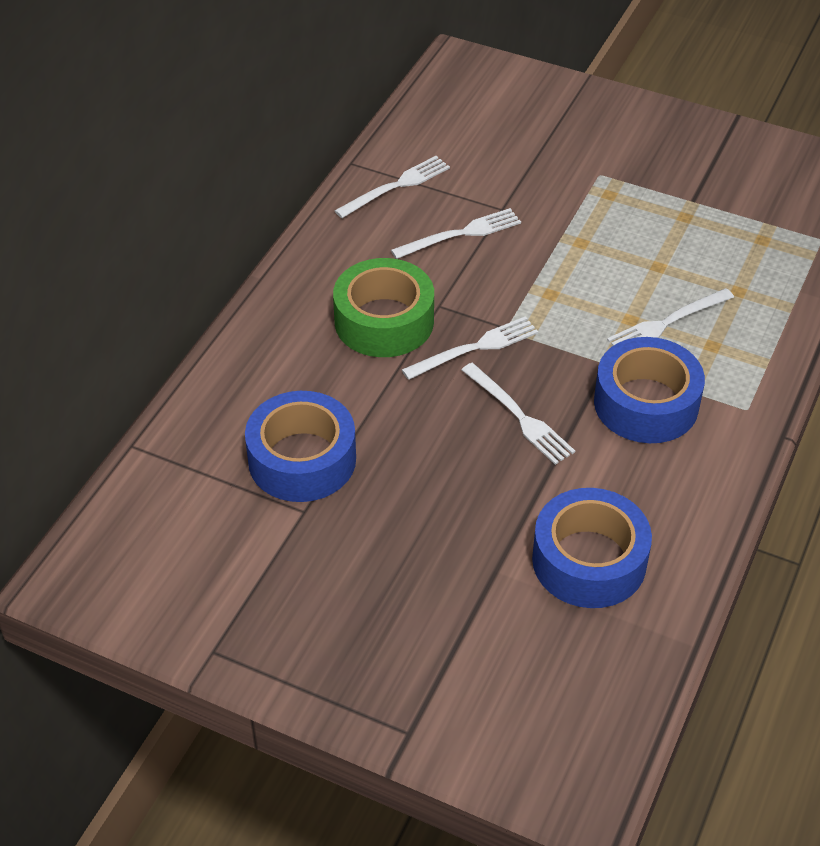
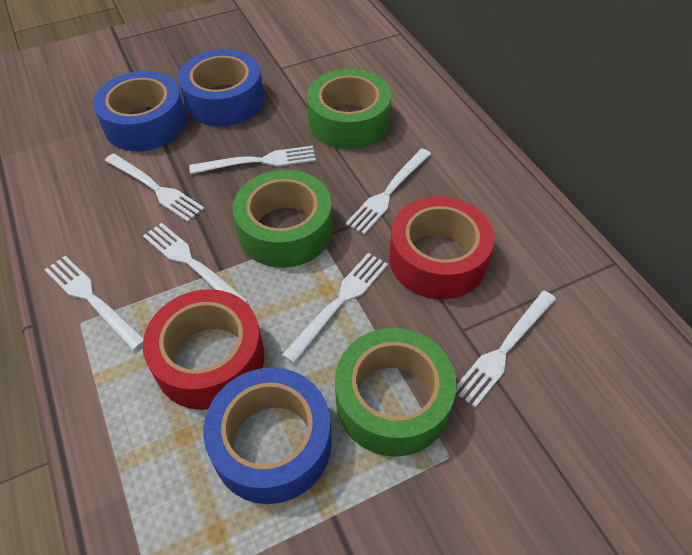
green tape: [333,258,434,357] = 1 -> [233,170,332,268] [307,69,391,149] [335,328,457,457] = 3
red tape: none = 0 -> [143,289,264,410] [389,196,494,299] = 2
white fork: [335,156,450,218] [391,208,521,259] [402,316,538,380] [461,363,575,465] [607,288,734,346] = 5 -> [44,256,144,351] [105,153,204,222] [143,223,248,303] [189,146,316,174] [282,253,388,364] [345,148,431,235] [456,291,556,408] = 7

